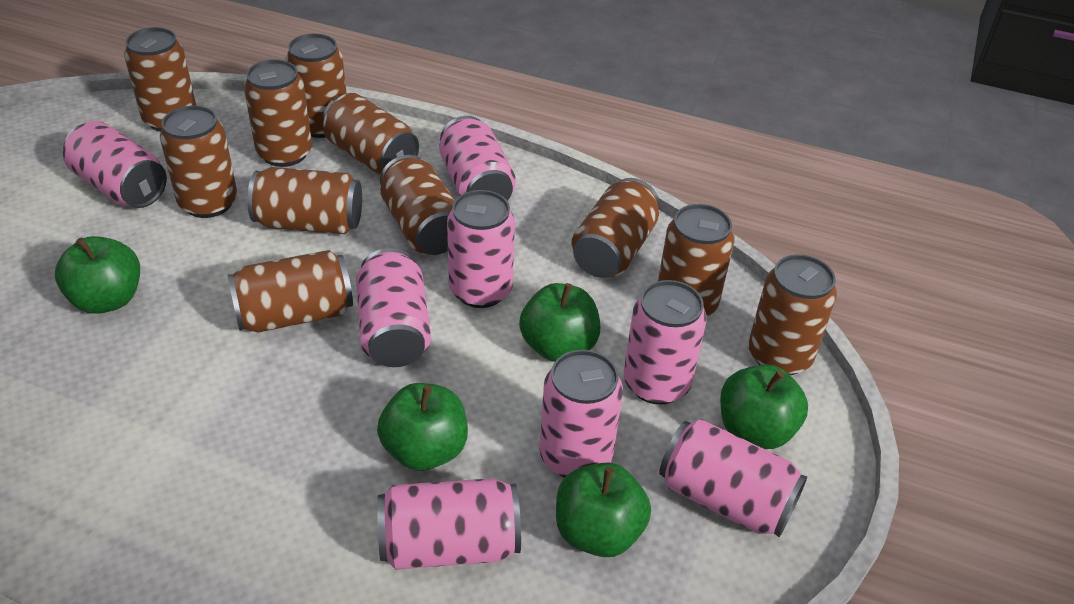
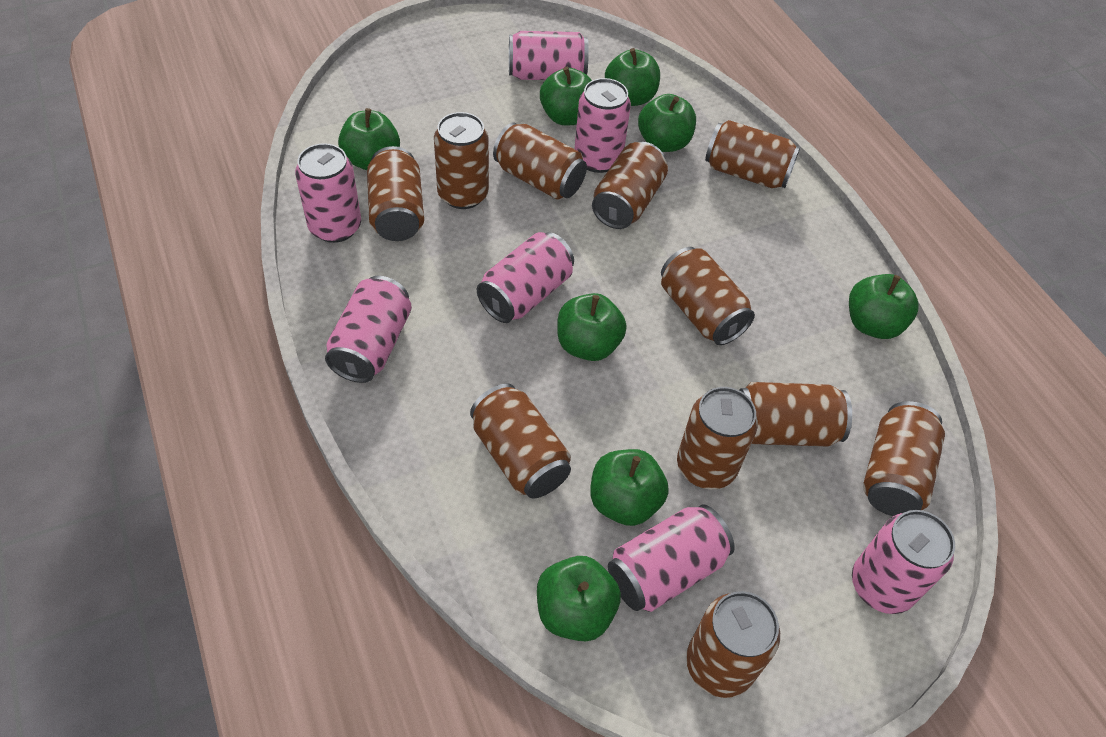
green apple: [55,236,140,314] [377,383,468,471] [519,283,600,362] [556,463,651,557] [720,364,808,449] = 5 -> [338,108,400,170] [537,556,621,641] [540,67,592,125] [557,293,627,361] [590,449,669,526] [605,48,660,106] [638,94,696,152] [849,274,919,339] = 8
pink can: [63,121,167,208] [356,248,431,367] [377,478,521,569] [439,116,516,201] [447,190,515,308] [539,350,623,478] [624,280,707,405] [659,419,807,537] = 8 -> [295,143,361,243] [325,276,412,383] [477,232,574,323] [509,31,589,80] [574,78,631,173] [608,504,735,612] [852,510,955,614] = 7

